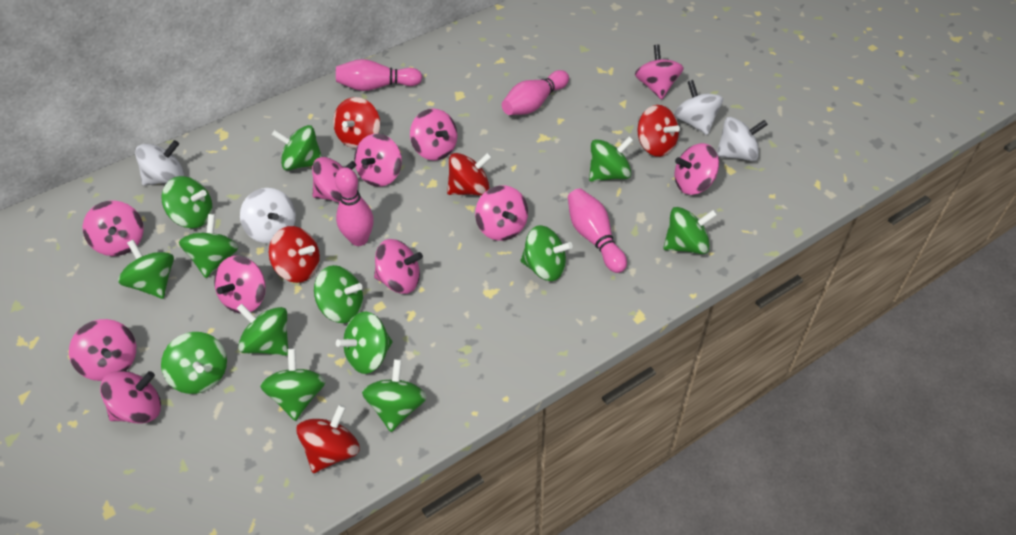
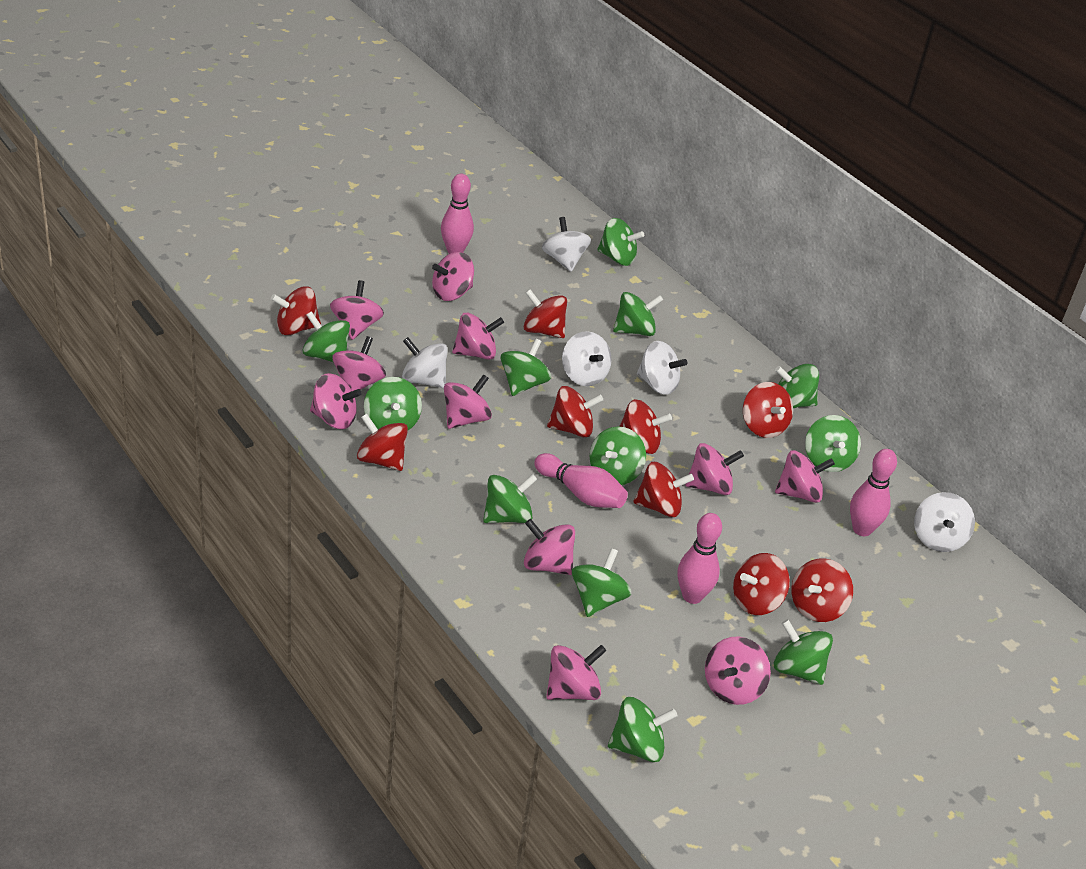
green spinning top: [118,240,174,299] [161,176,212,228] [161,332,227,394] [179,214,239,278] [236,304,288,356] [260,348,326,421] [272,125,322,171] [314,265,363,323] [336,311,393,374] [362,359,427,432] [520,225,573,281] [589,136,634,182] [663,207,717,254] = 13 -> [302,311,350,362] [364,377,422,430] [483,474,537,523] [500,339,551,396] [572,548,632,617] [590,426,646,485] [597,218,644,266] [608,697,678,762] [613,292,663,336] [774,619,833,685] [775,364,819,408] [805,415,861,472] = 12
red spinning top: [269,226,320,283] [296,404,360,473] [333,97,380,148] [447,153,492,196] [638,105,680,157] = 5 -> [271,286,321,335] [357,413,408,471] [523,289,567,338] [547,386,603,437] [619,399,672,454] [633,462,694,517] [733,553,790,615] [743,382,793,438] [791,559,853,622] = 9
white spinning top: [135,140,184,186] [240,188,296,243] [674,80,723,135] [717,117,768,161] = 4 -> [402,337,448,388] [542,217,591,272] [562,331,612,386] [637,341,687,395] [914,492,975,552] = 5

